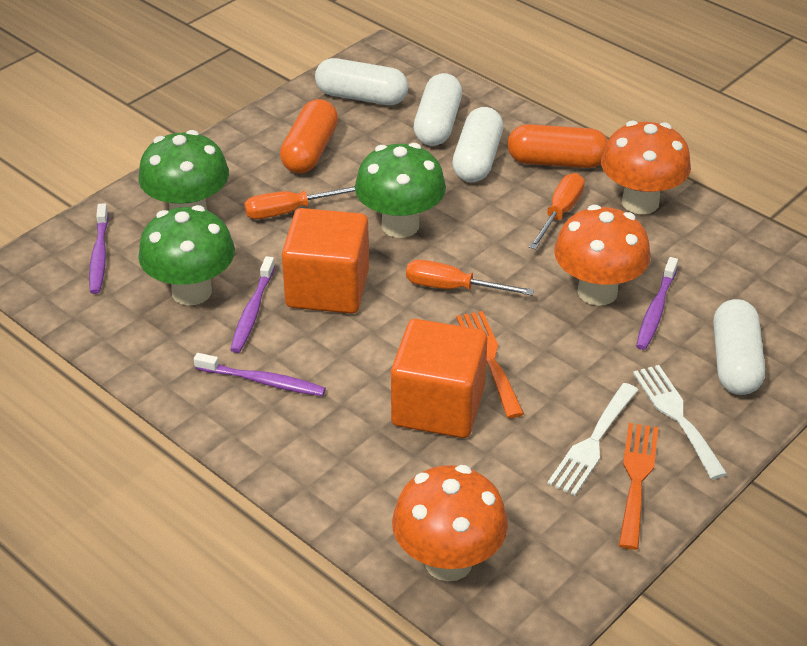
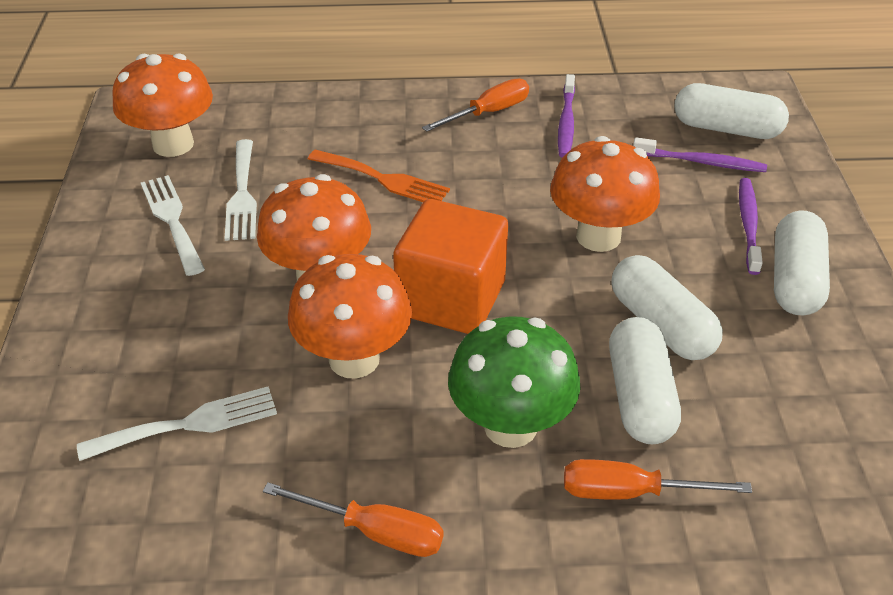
green mushroom: [138,130,229,210] [138,205,235,306] [355,143,446,238] = 3 -> [448,316,580,448] = 1
orange capsule: [280,99,338,174] [508,124,608,168] = 2 -> none = 0
orange cube: [282,208,369,314] [391,319,487,438] = 2 -> [393,199,508,334] = 1
orange fork: [456,311,524,418] [619,423,658,550] = 2 -> [308,149,450,202] = 1
orange mushroom: [392,465,508,582] [554,205,651,306] [601,121,691,214] = 3 -> [112,53,213,157] [257,174,371,280] [288,254,412,379] [550,136,660,252] = 4
purple toothbrush: [89,203,109,294] [194,353,326,396] [230,256,275,353] [636,257,678,350] = 4 -> [558,74,575,157] [633,137,767,172] [739,178,763,275] = 3
white fork: [548,383,638,496] [633,365,727,479] = 2 -> [77,386,277,461] [141,175,205,276] [224,139,257,241] = 3

